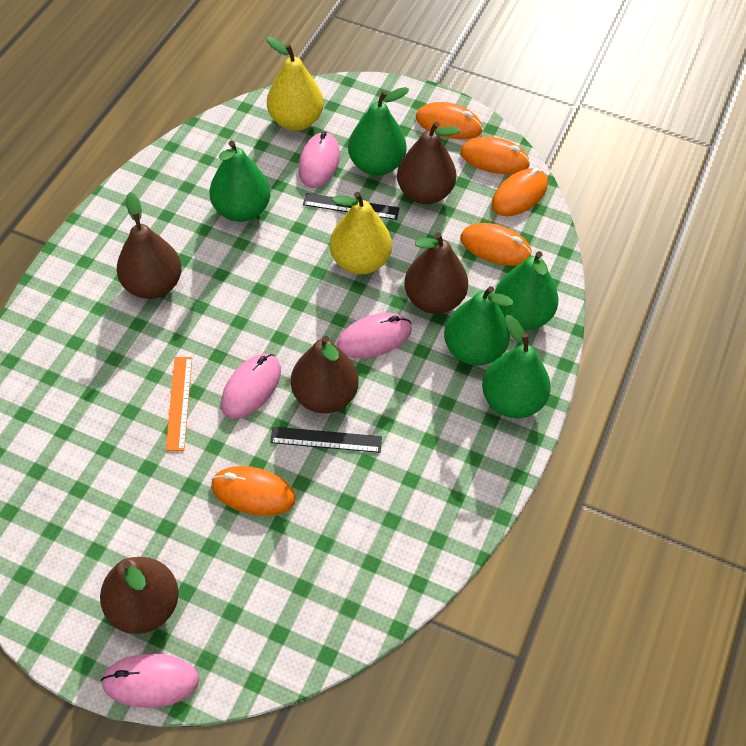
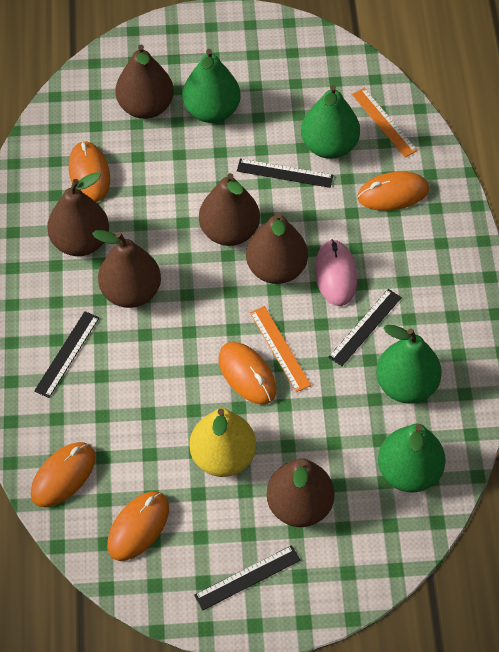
black ruler: [270,427,382,453] [303,193,400,220] = 2 -> [34,311,99,398] [194,545,301,610] [237,159,333,188] [328,289,402,366] = 4
brown pear: [100,557,179,634] [117,192,182,299] [291,336,359,413] [397,121,460,204] [404,232,468,314] = 5 -> [47,172,109,256] [92,230,161,308] [116,45,174,119] [199,173,260,246] [246,212,308,284] [267,458,335,527] = 6
green pear: [210,140,270,222] [348,87,409,176] [444,286,513,366] [482,315,551,418] [495,251,559,330] = 5 -> [182,49,241,123] [301,85,360,159] [376,325,442,403] [378,424,446,493] = 4
orange ruler: [166,357,192,451] = 1 -> [250,306,311,392] [352,88,418,157] = 2
pink mouse: [101,653,199,708] [221,354,281,419] [298,131,340,188] [337,313,412,358] = 4 -> [315,239,357,306] = 1
yellow pear: [266,37,324,131] [330,192,392,275] = 2 -> [190,408,256,477] = 1

